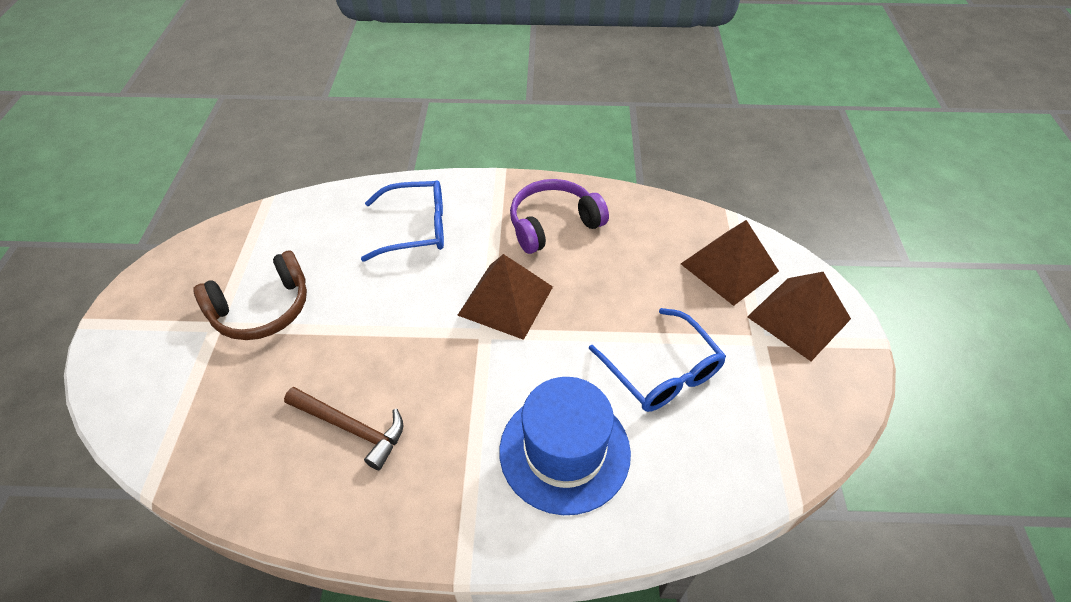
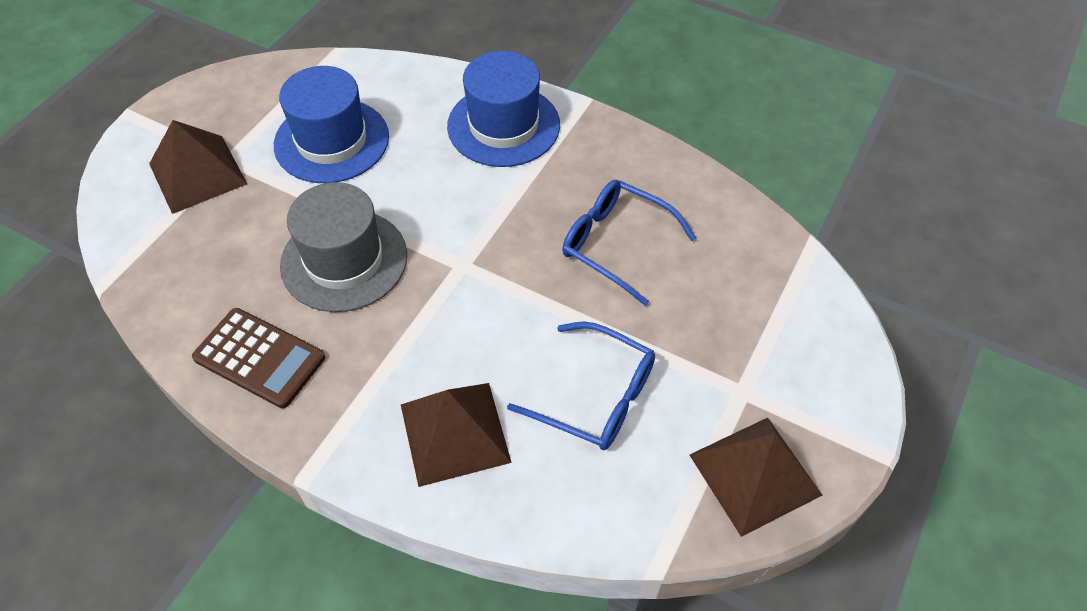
blue hat: [499,377,631,515] = 1 -> [274,66,389,183] [447,51,560,167] = 2
brown calculator: none = 0 -> [192,308,325,408] = 1
brown hammer: [284,387,403,470] = 1 -> none = 0
brown headphones: [193,251,307,340] = 1 -> none = 0
grey hat: none = 0 -> [280,182,407,312] = 1
purple headphones: [510,179,609,254] = 1 -> none = 0

